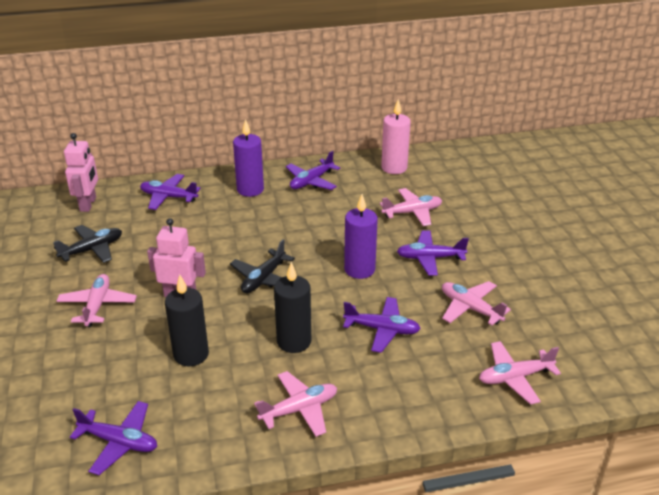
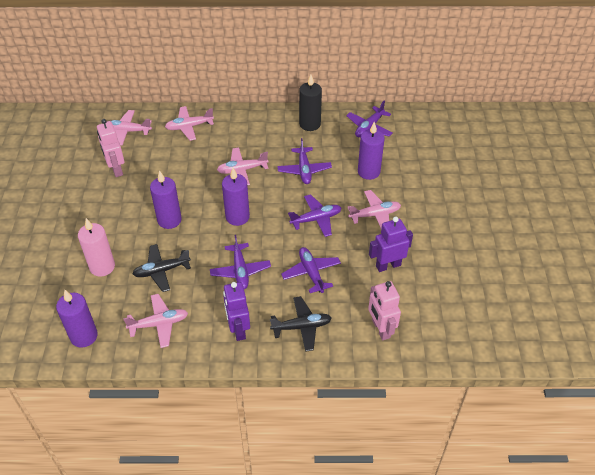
black candle: [165,275,209,366] [274,262,311,353] = 2 -> [299,74,322,131] = 1
purple candle: [233,119,264,197] [344,194,378,279] = 2 -> [56,290,98,348] [150,170,182,229] [222,168,250,226] [358,122,385,180] = 4
purple robot: none = 0 -> [223,282,250,341] [369,217,413,272] = 2

